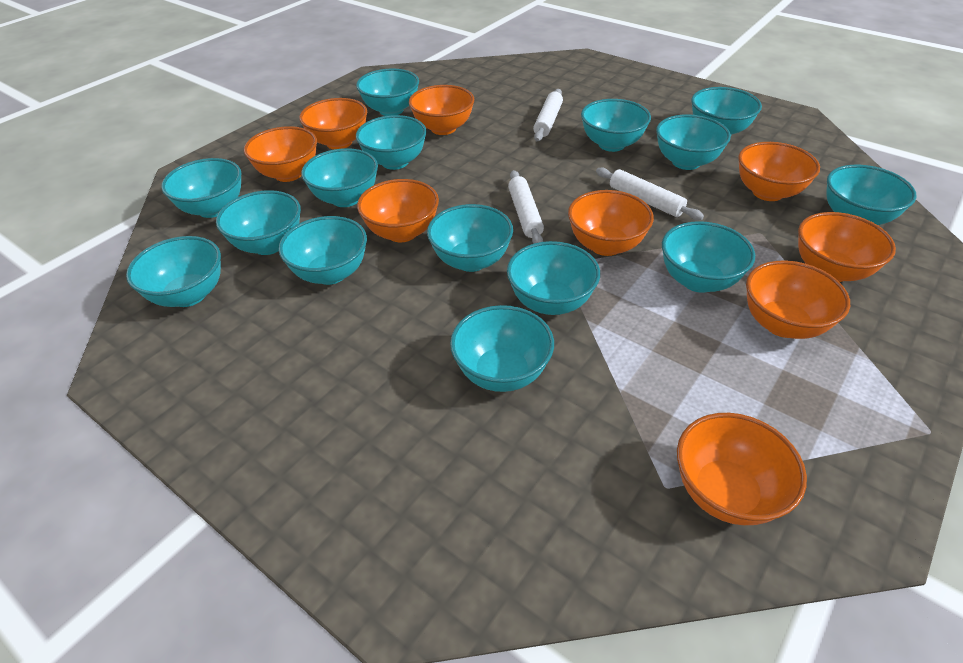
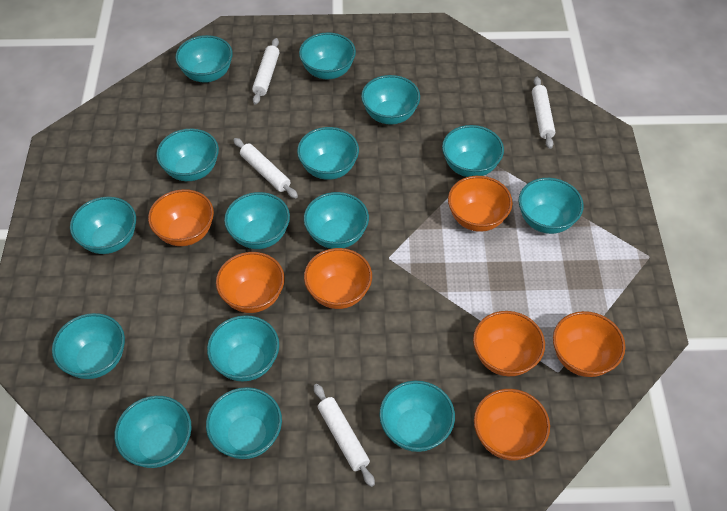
orange bowl: [244,126,317,182] [299,98,367,149] [357,179,439,242] [409,85,474,135] [568,190,654,256] [677,413,807,525] [738,142,820,201] [746,260,850,339] [798,212,896,282] = 9 -> [148,189,214,246] [216,252,285,313] [304,248,372,309] [448,176,513,232] [473,311,545,376] [474,389,550,460] [553,311,625,377] = 7
white rolling pin: [508,170,544,244] [533,89,563,141] [596,167,704,220] = 3 -> [233,138,298,198] [252,38,280,105] [314,384,375,487] [532,77,555,149] = 4

